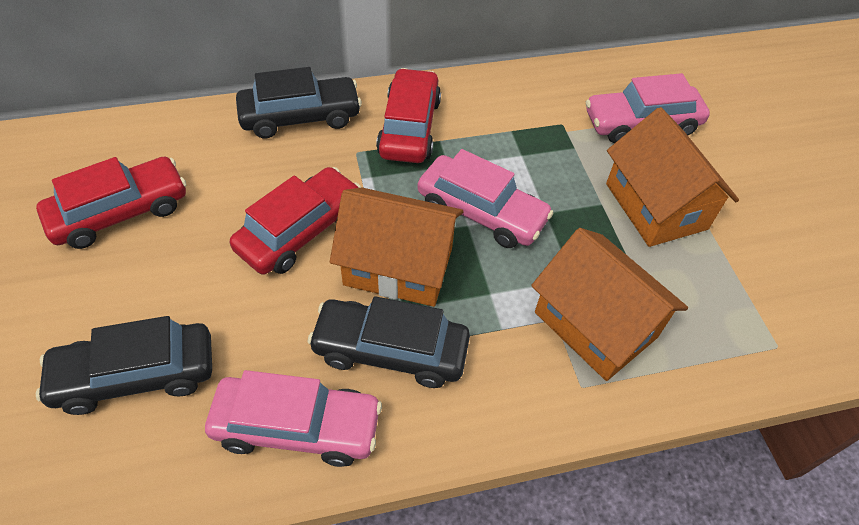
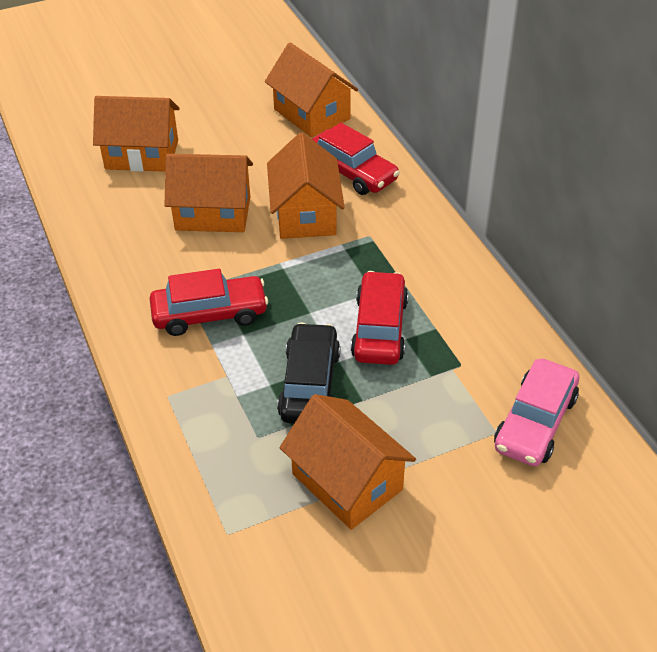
black car: [36,316,212,415] [236,67,362,138] [307,296,470,388] = 3 -> [277,322,340,424] = 1
orange house: [330,188,463,307] [531,228,688,381] [606,107,739,247] = 3 -> [93,96,180,172] [165,154,253,232] [265,43,358,137] [267,133,345,239] [280,394,416,530] = 5
pink car: [205,370,382,467] [417,149,553,248] [586,73,710,143] = 3 -> [494,359,579,466] = 1

